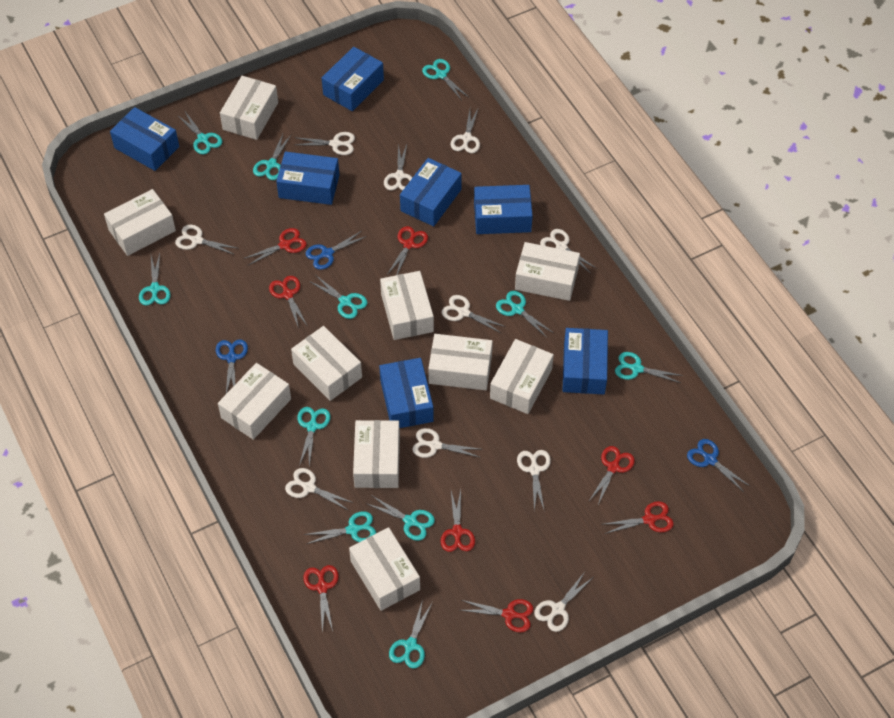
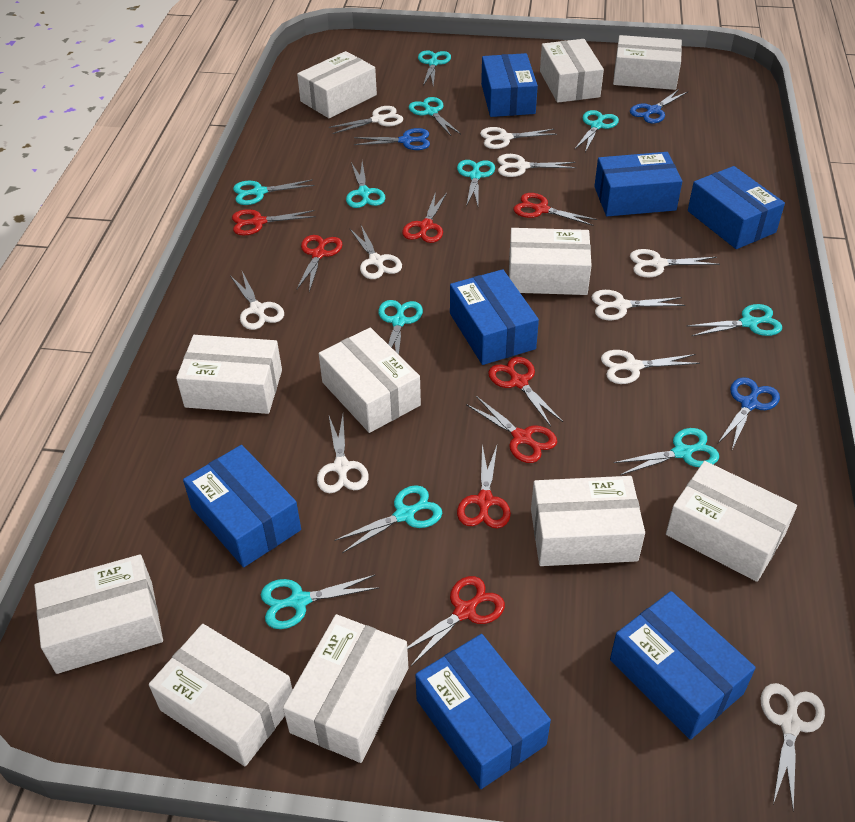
white box: [104,189,176,256] [218,363,291,440] [220,76,278,140] [291,326,362,401] [349,527,420,611] [353,420,400,488] [380,271,434,340] [428,334,493,390] [490,339,554,414] [515,242,580,301] = 10 -> [34,554,163,674] [149,624,293,766] [176,335,282,414] [283,614,408,763] [297,51,377,118] [319,328,421,433] [509,228,592,295] [531,476,645,566] [540,39,604,103] [613,35,682,90] [666,461,797,582] = 11

